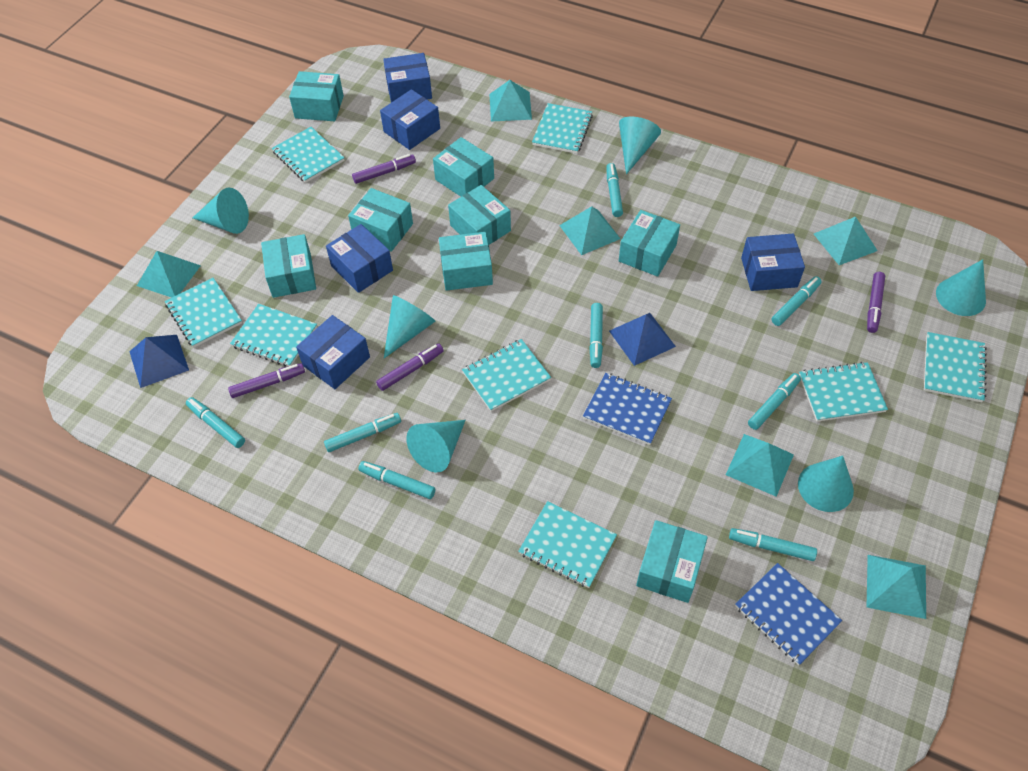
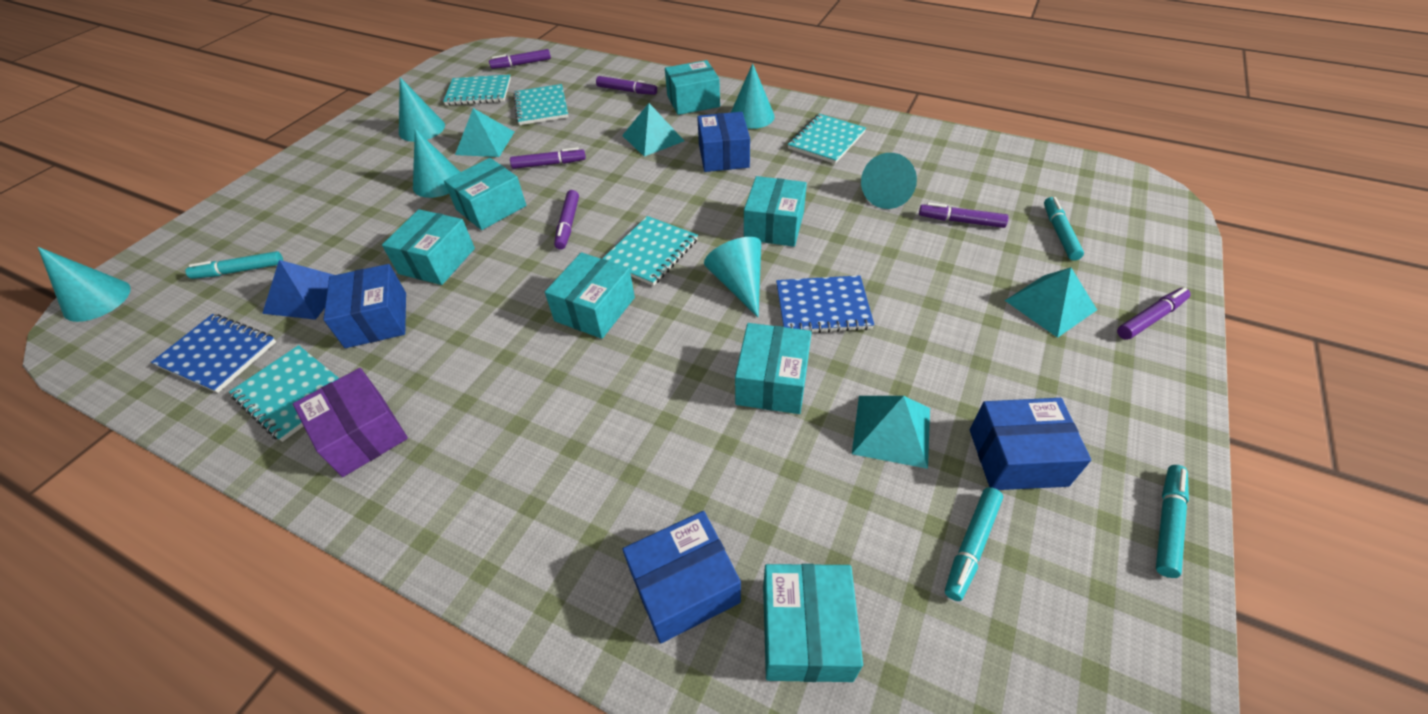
blue box: [296,315,370,389] [326,224,393,293] [380,89,440,150] [383,53,432,102] [741,233,805,291] = 5 -> [323,264,406,348] [623,511,741,644] [697,112,750,172] [970,398,1091,490] = 4
blue pyramid: [129,335,189,388] [609,313,676,366] = 2 -> [262,260,333,320] = 1
purple box: none = 0 -> [293,368,408,477] = 1
purple marker: [228,363,305,398] [352,154,416,184] [376,343,444,391] [867,272,885,333] = 4 -> [489,49,551,69] [510,147,586,169] [554,190,579,250] [596,76,657,95] [919,202,1009,228] [1117,287,1191,340] = 6
turquoise box: [261,234,316,298] [289,71,344,121] [348,188,413,252] [433,137,494,197] [439,232,493,291] [448,185,511,245] [619,210,680,277] [636,520,708,603] = 8 -> [382,209,475,285] [444,158,526,230] [545,252,635,339] [665,60,720,115] [735,323,812,414] [744,176,807,247] [763,564,863,682] = 7
turquoise marker: [186,397,245,448] [324,413,401,452] [358,461,435,499] [589,303,603,368] [606,163,623,217] [729,528,817,561] [748,373,801,430] [771,276,822,326] = 8 -> [185,251,283,279] [945,487,1003,601] [1044,197,1084,261] [1156,465,1189,578] = 4
turquoise notebook: [165,278,242,348] [230,304,317,367] [272,127,345,183] [462,339,551,412] [518,501,617,588] [532,103,593,154] [799,362,888,422] [924,332,987,402] = 8 -> [229,345,339,442] [443,74,511,106] [513,84,568,125] [602,216,698,286] [788,114,866,164] = 5
turquoise pyramid: [137,251,201,298] [489,80,532,122] [559,206,620,255] [726,434,794,497] [814,216,878,265] [867,555,926,619] = 6 -> [455,108,514,157] [622,103,684,157] [852,396,930,469] [1005,267,1097,338] = 4

